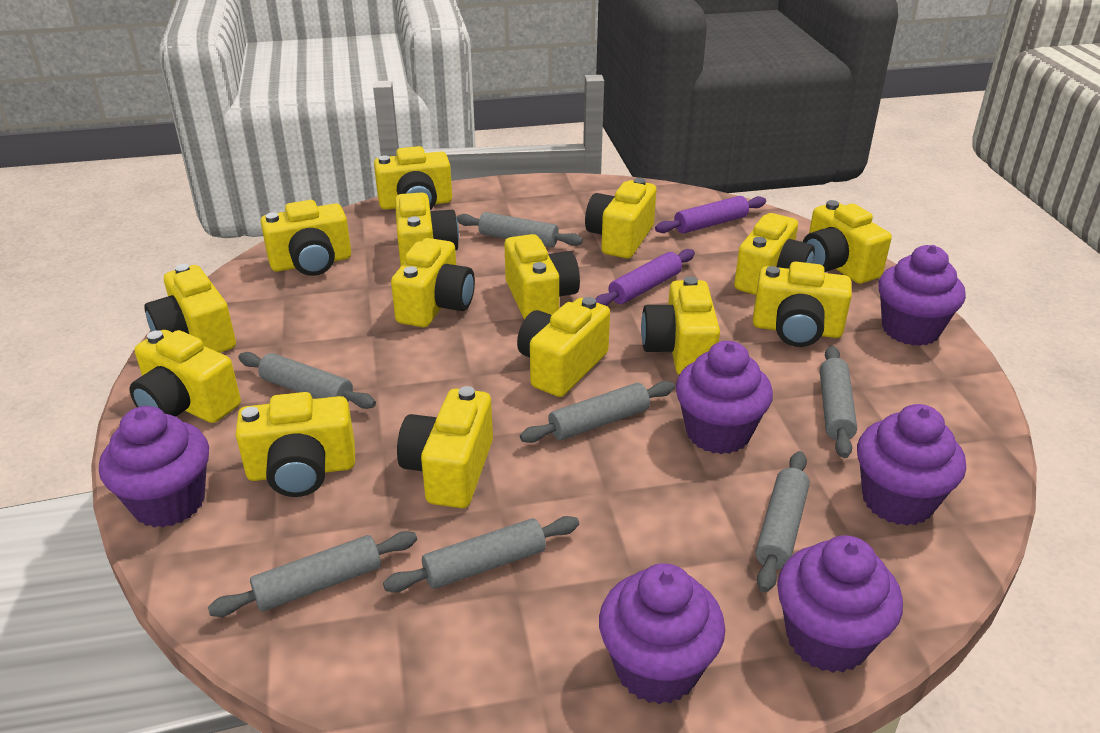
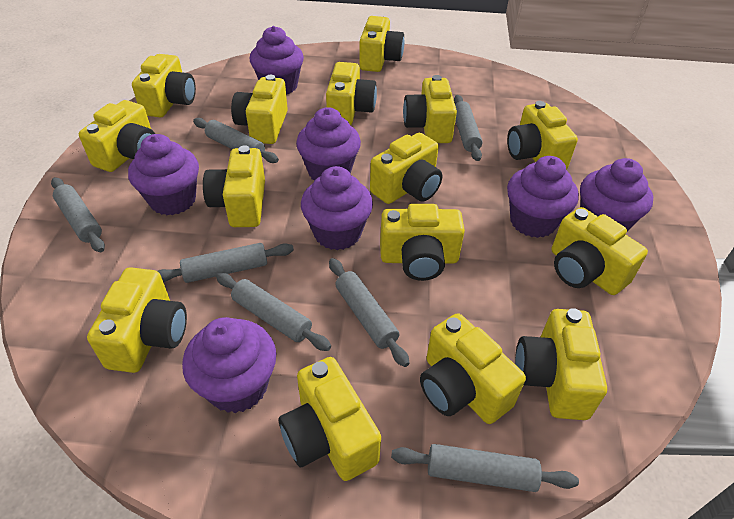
purple cupcake: [99,406,209,527] [599,563,725,704] [676,341,773,454] [777,535,903,673] [857,404,966,526] [878,245,966,346] = 6 -> [128,134,199,215] [182,317,276,413] [250,26,304,94] [296,107,361,180] [301,166,373,250] [507,156,579,238] [580,158,653,232] = 7
purple rolling pin: [596,249,695,306] [655,196,766,233] = 2 -> none = 0

